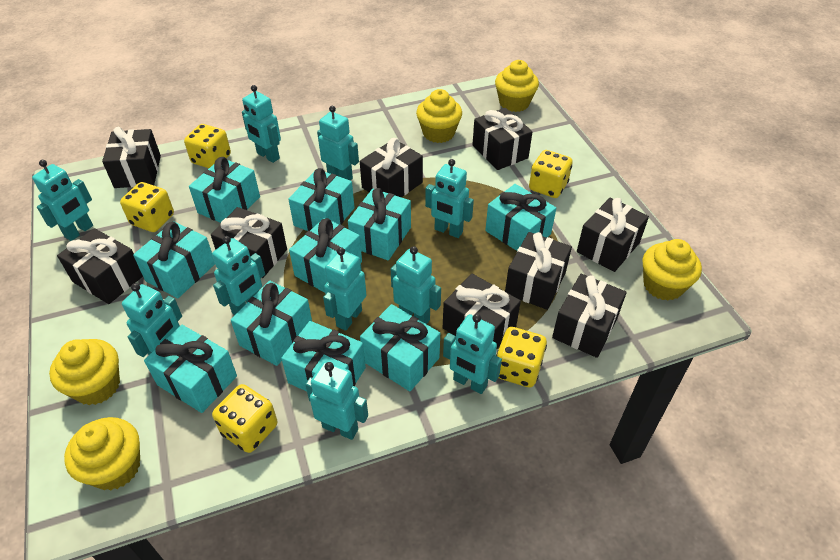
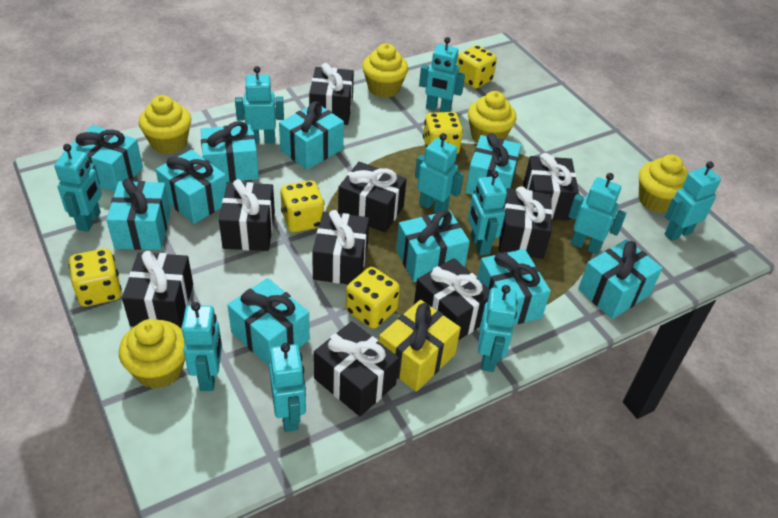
yellow gift: none = 0 -> [379,300,461,392] = 1

